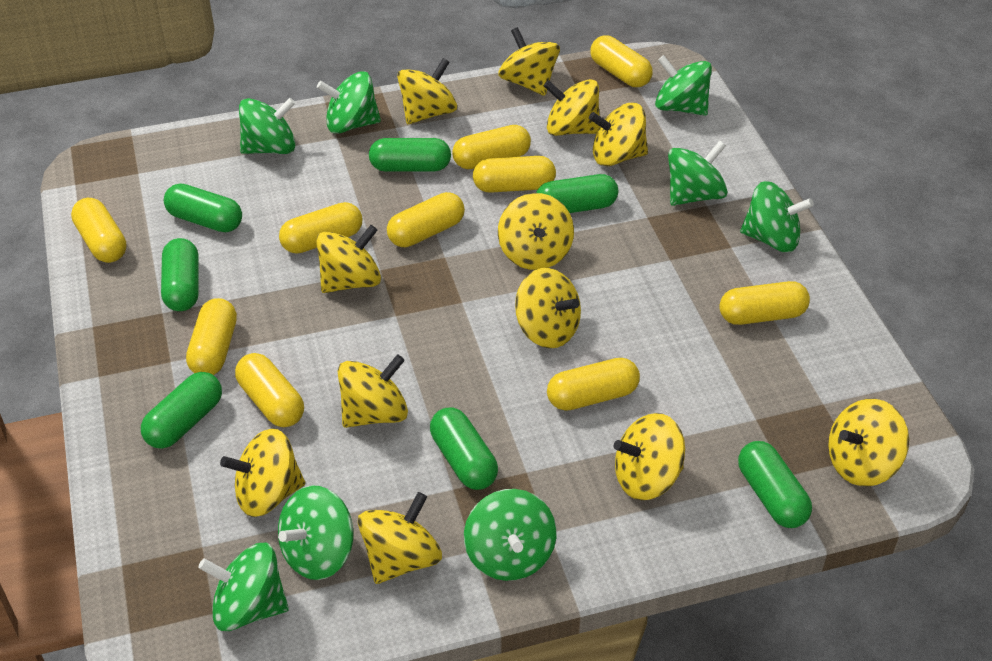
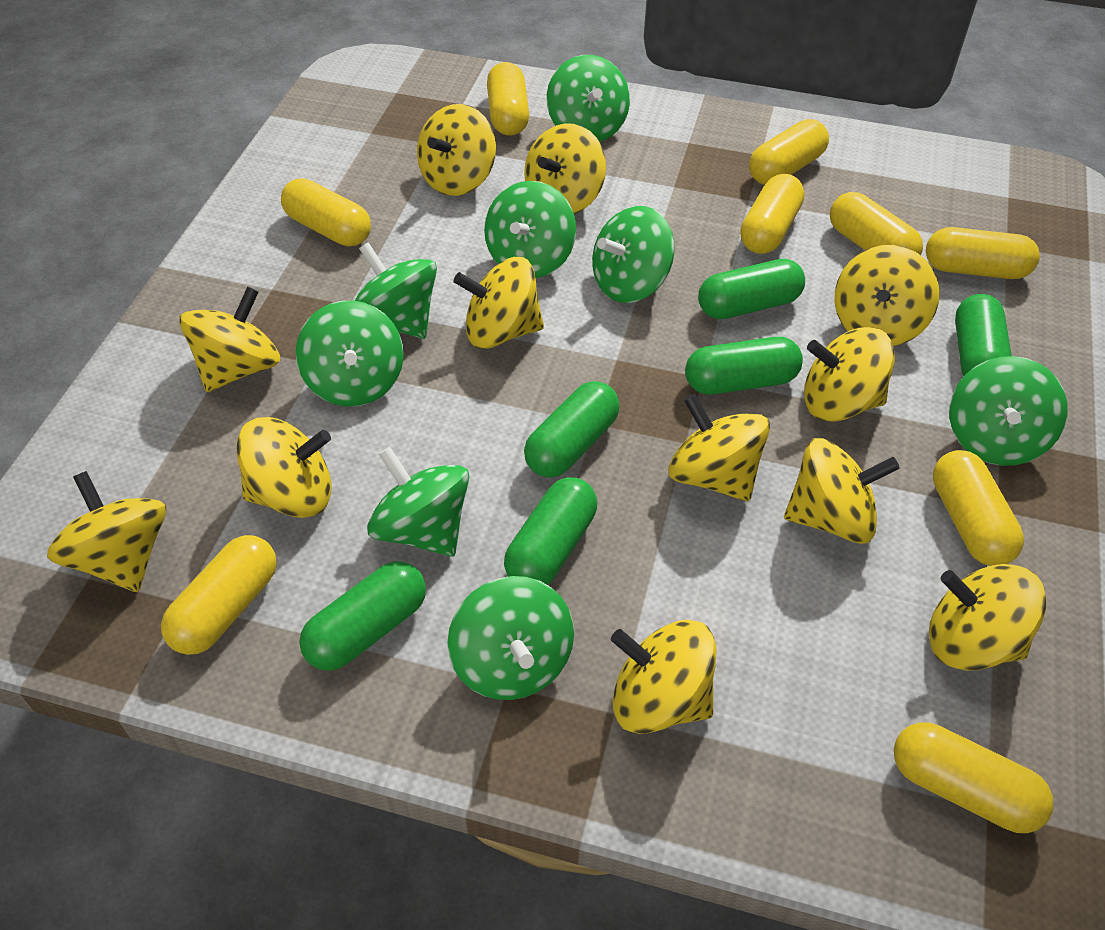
green capsule: [141,372,222,449] [161,238,199,311] [164,183,242,232] [369,138,451,172] [430,407,498,490] [536,174,618,213] [738,441,812,528] = 7 -> [299,561,426,671] [504,477,597,585] [524,381,620,478] [685,337,803,395] [698,259,805,319] [955,294,1012,377] = 6
yellow capsule: [71,198,126,263] [186,298,237,375] [235,353,304,427] [279,202,362,254] [387,192,465,247] [452,125,531,169] [473,156,556,193] [547,358,640,411] [590,35,653,87] [719,281,810,325] = 10 -> [161,535,277,655] [281,178,371,247] [487,62,529,136] [740,174,805,254] [749,119,829,185] [830,192,923,255] [894,722,1054,833] [926,227,1040,279] [933,450,1024,566] = 9

